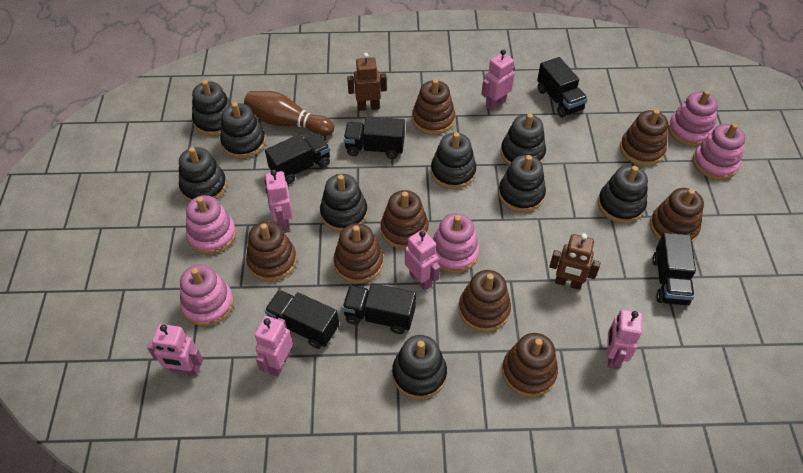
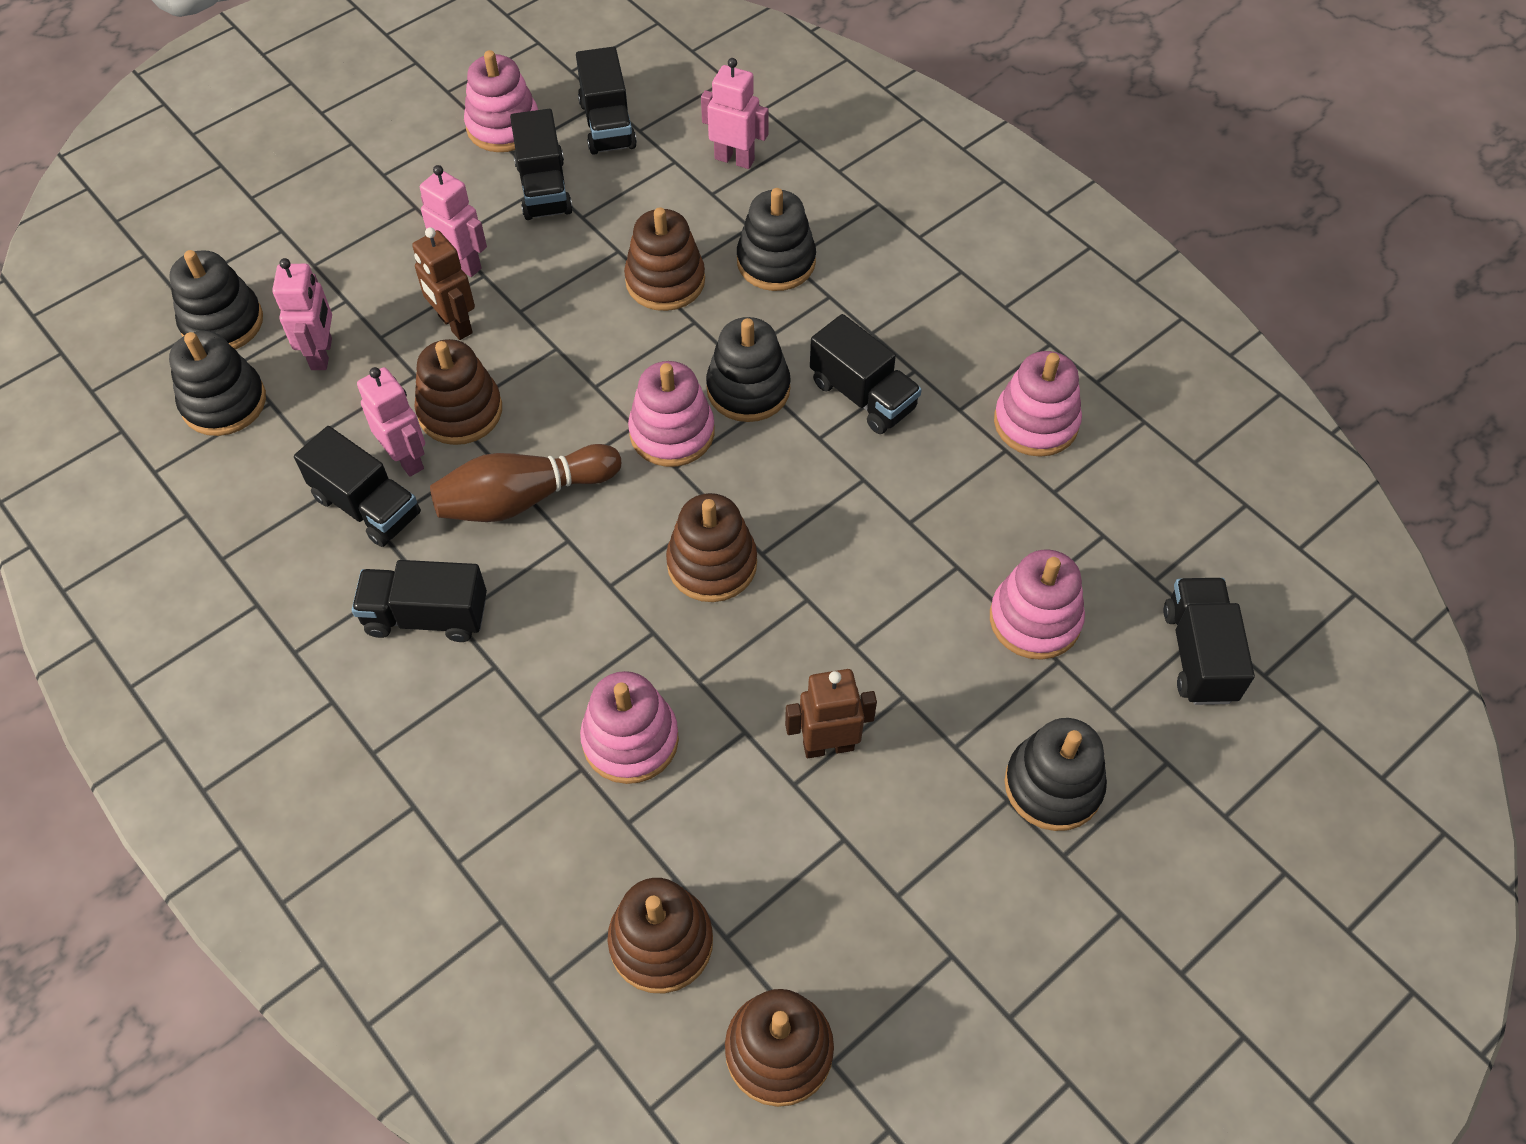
black stacking toy: [179,147,227,202] [192,80,231,136] [220,102,266,159] [320,174,367,232] [392,335,447,399] [431,132,476,189] [498,155,546,212] [501,113,546,166] [598,165,648,223] = 9 -> [169,250,263,350] [169,331,266,436] [706,317,791,422] [737,188,816,291] [1004,718,1107,831] = 5
brown stacking toy: [246,221,297,281] [334,223,383,284] [381,190,429,249] [412,79,455,135] [459,270,511,332] [502,333,558,397] [620,109,668,166] [650,188,704,243] = 8 -> [414,339,502,445] [607,878,713,994] [624,207,705,311] [666,493,757,602] [725,989,834,1107] = 5
pink robot: [147,324,203,376] [255,316,293,377] [265,170,293,231] [405,230,440,291] [481,49,515,111] [607,309,642,369] = 6 -> [272,258,332,370] [357,367,425,477] [420,165,487,277] [701,58,769,169] = 4

